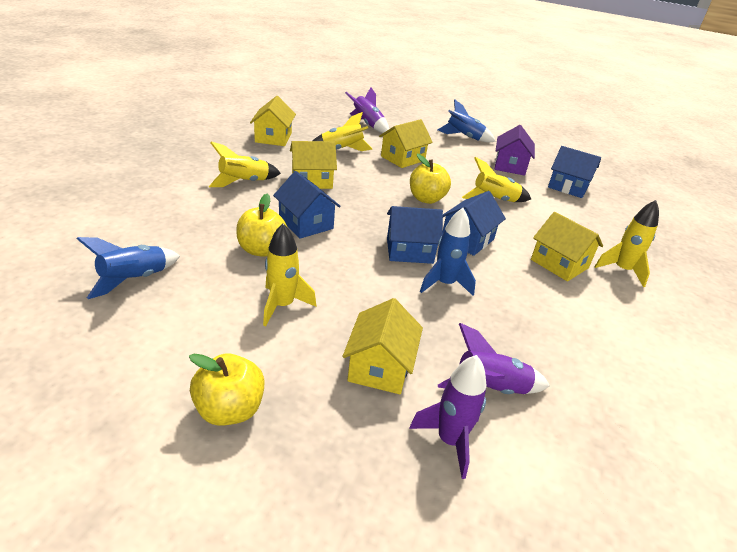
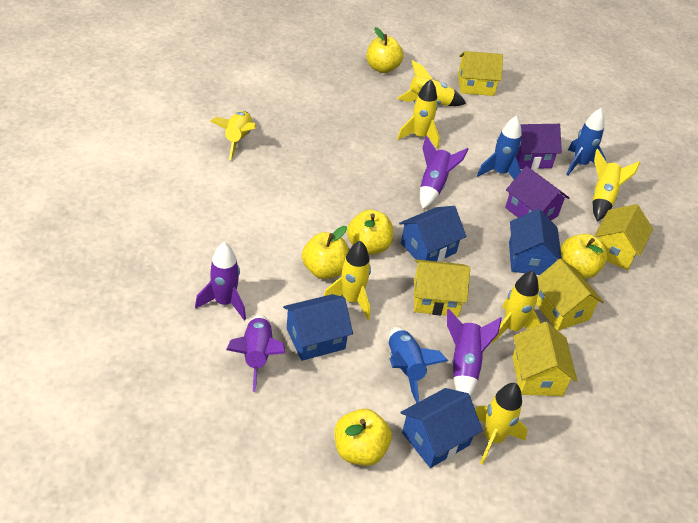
purple house: [495,125,535,176] = 1 -> [505,166,569,220] [516,124,562,169] = 2
purple rocket: [345,87,389,133] [409,355,486,479] [438,323,550,394] = 3 -> [195,242,246,320] [226,315,285,392] [420,136,469,209] [447,309,502,397] = 4
yellow apple: [189,354,265,426] [236,194,288,257] [410,154,451,204] = 3 -> [302,226,349,279] [334,409,392,466] [347,210,393,255] [366,27,403,73] [561,234,608,279] = 5
yellow rocket: [209,142,281,187] [263,223,316,326] [312,112,373,151] [462,157,531,202] [594,200,659,287] = 5 -> [210,111,256,161] [324,241,371,320] [397,60,466,106] [397,79,440,149] [475,383,527,465] [492,271,541,343] [592,149,640,221] = 7

